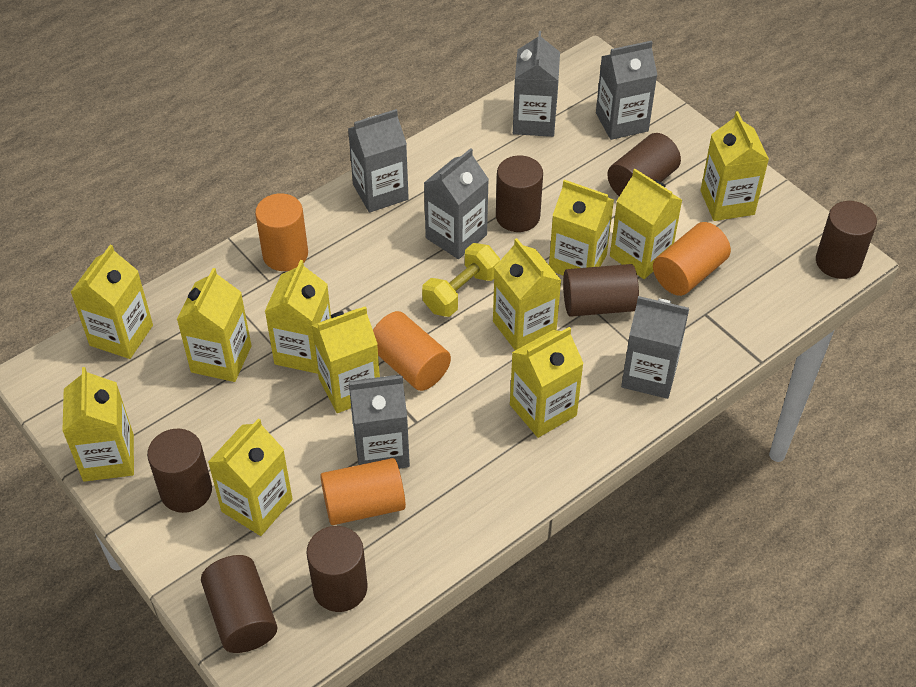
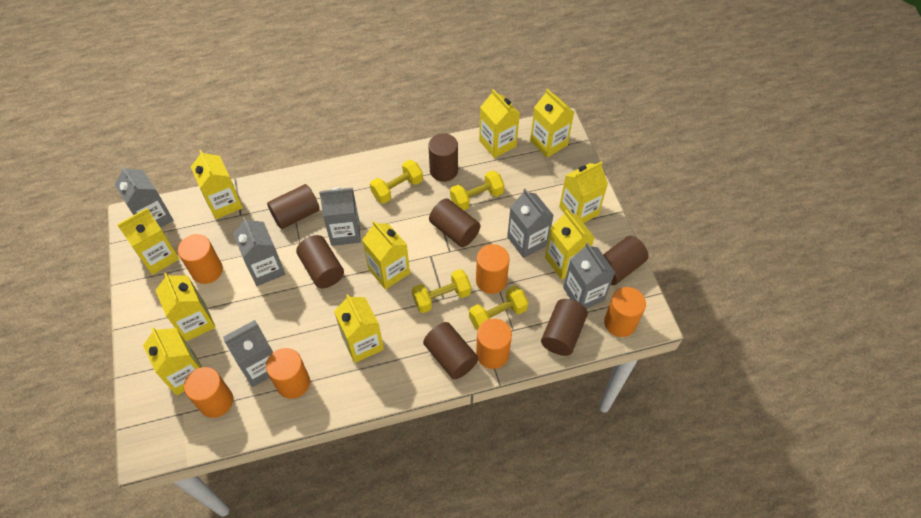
orange cylinder: [255,193,308,271] [320,458,406,525] [373,311,451,391] [653,222,731,296] = 4 -> [178,234,223,284] [184,367,233,418] [266,348,310,399] [476,244,510,294] [476,319,512,369] [604,287,646,337] = 6
yellow carton: [62,367,134,482] [71,245,153,359] [177,268,252,382] [208,418,293,536] [265,260,331,374] [311,306,380,413] [493,238,562,350] [510,327,584,438] [549,180,614,276] [610,169,682,279] [700,111,769,221] = 11 -> [117,208,179,275] [143,327,202,395] [156,273,216,341] [191,150,243,219] [334,294,384,363] [362,221,410,290] [479,89,520,158] [530,89,574,158] [545,210,595,279] [559,162,608,223] = 10
yellow dumbbell: [422,243,500,317] = 1 -> [370,160,423,204] [412,269,471,313] [450,170,504,210] [469,285,529,331] = 4

